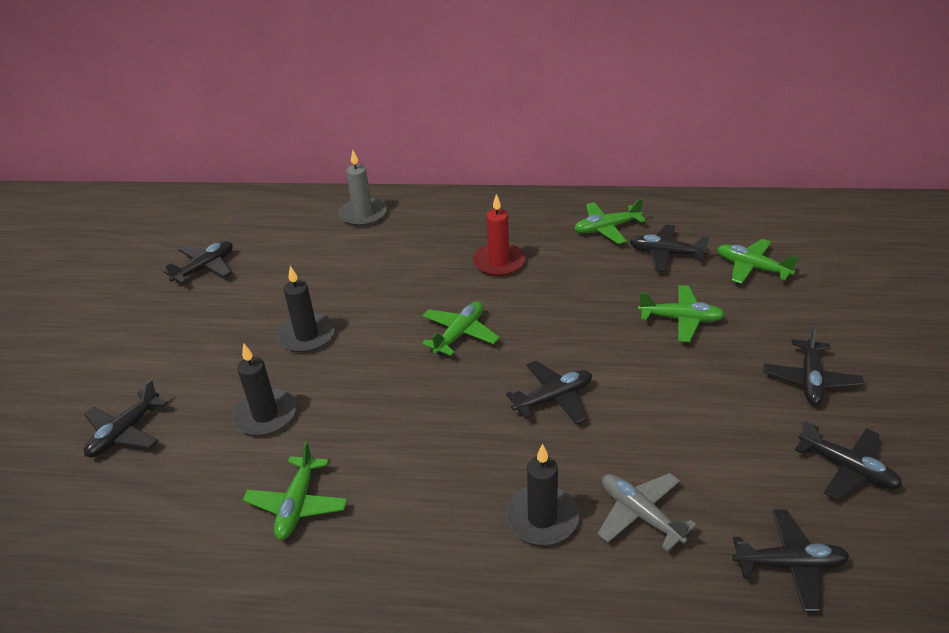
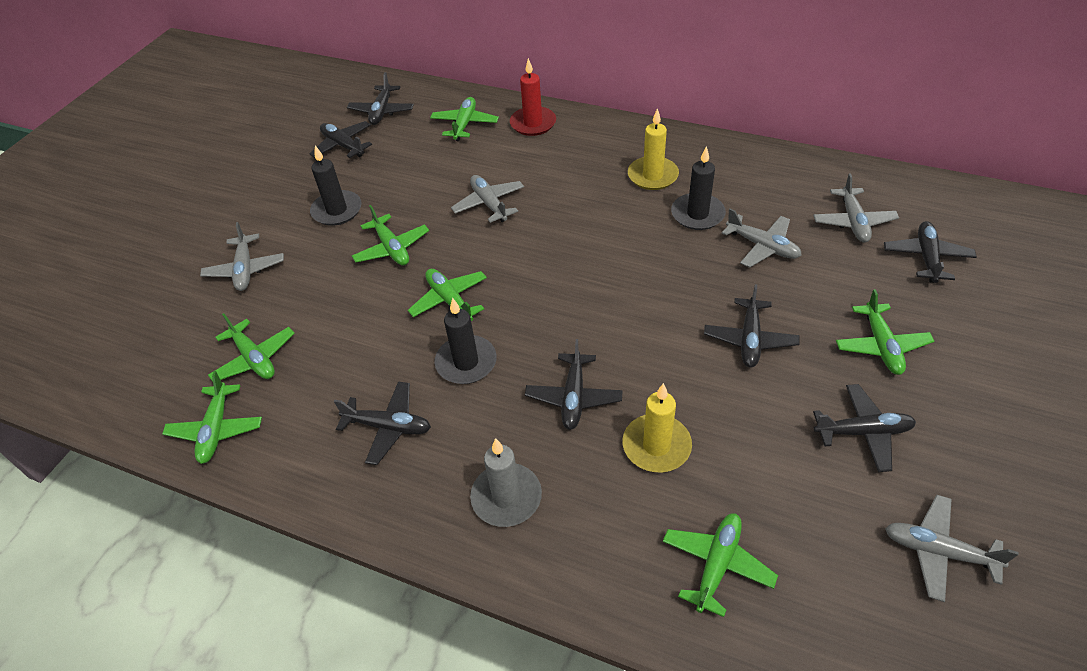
green plane: [243,441,348,540] [422,301,500,356] [574,198,646,244] [638,285,725,342] [717,239,798,284] = 5 -> [162,371,262,464] [208,313,295,382] [352,205,429,266] [408,269,487,321] [430,97,499,141] [663,513,778,617] [836,289,934,375] = 7
grey plane: [597,473,697,552] = 1 -> [200,222,284,291] [451,175,524,223] [722,209,802,268] [813,173,899,242] [885,495,1018,602] = 5
yellow candle: none = 0 -> [623,383,692,472] [628,108,679,190] = 2

